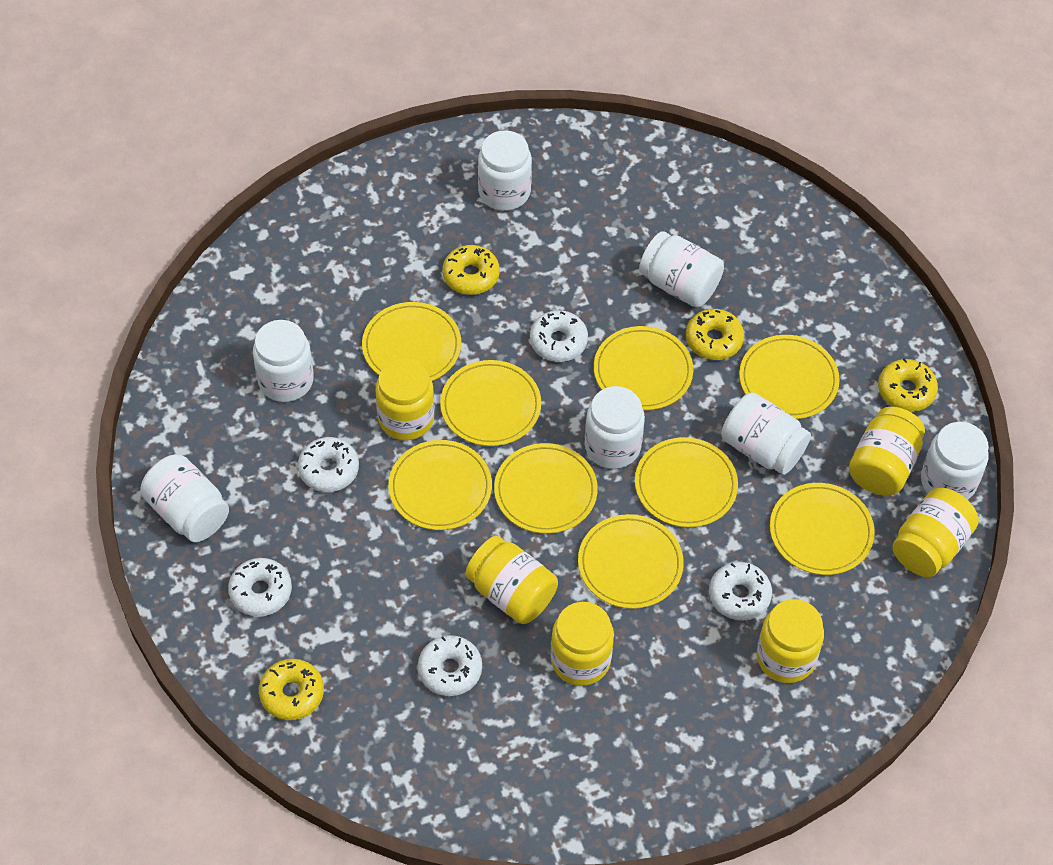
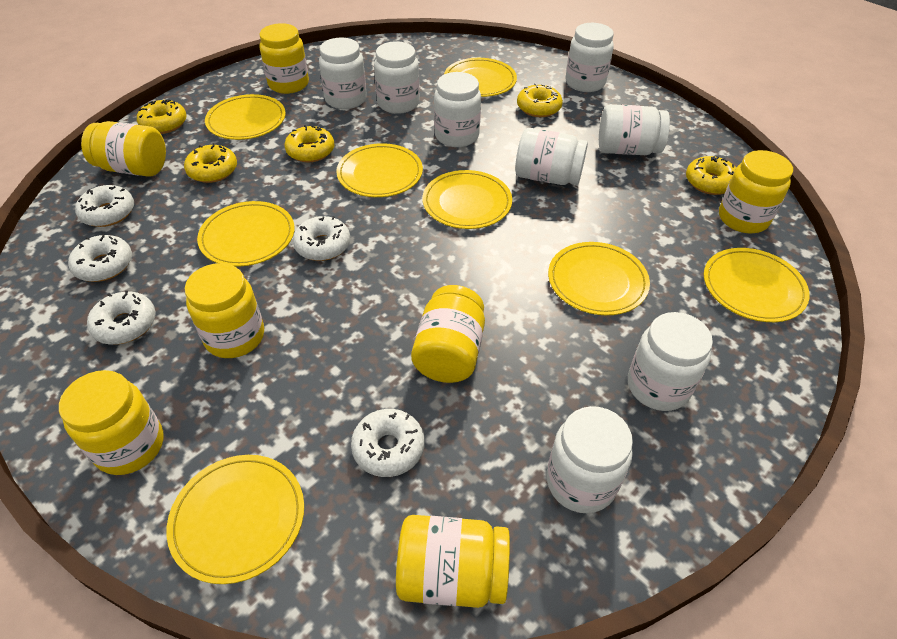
white jar: [140,454,229,542] [253,320,314,402] [478,130,532,211] [585,386,645,469] [639,231,724,308] [721,392,811,475] [921,422,989,500] = 7 -> [319,37,367,109] [374,41,420,114] [434,72,481,147] [515,128,588,185] [546,406,633,513] [565,23,614,92] [599,104,670,155] [628,312,713,411] = 8
yellow donut: [259,659,324,720] [442,245,500,295] [686,309,744,360] [878,358,938,412] = 4 -> [137,100,187,134] [184,143,237,183] [285,125,334,162] [517,83,563,117] [686,156,736,195] = 5
yellow jar: [376,358,434,440] [466,536,558,624] [551,602,614,686] [757,599,824,683] [849,407,925,496] [892,488,979,577] = 6 -> [59,370,164,475] [81,121,166,177] [185,263,264,358] [259,23,309,94] [396,515,510,608] [411,285,485,383] [719,150,793,233] = 7
yellow plate: [362,302,461,381] [388,440,492,530] [440,360,541,446] [494,443,598,534] [578,514,684,609] [594,326,693,410] [635,437,738,527] [739,335,840,419] [770,483,875,575] = 9 -> [166,455,304,584] [197,201,295,267] [205,94,286,140] [336,143,423,197] [422,170,512,229] [444,58,517,97] [548,242,650,315] [704,248,810,322] = 8

